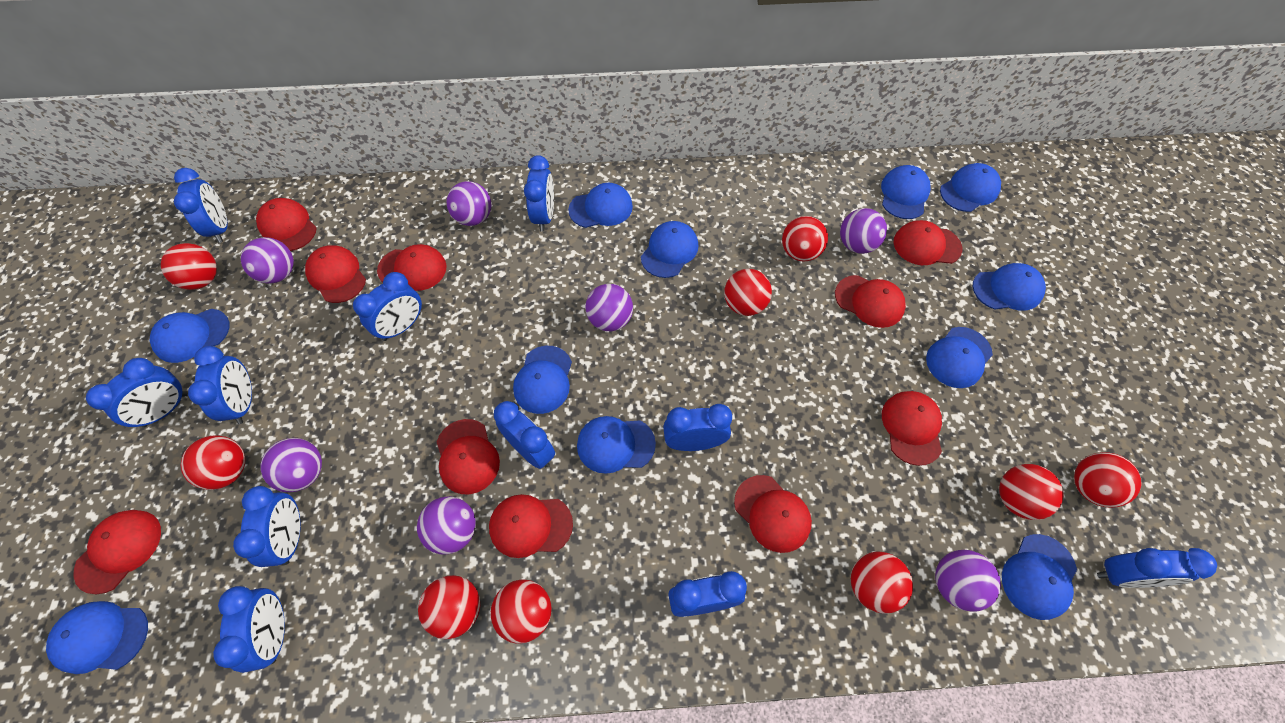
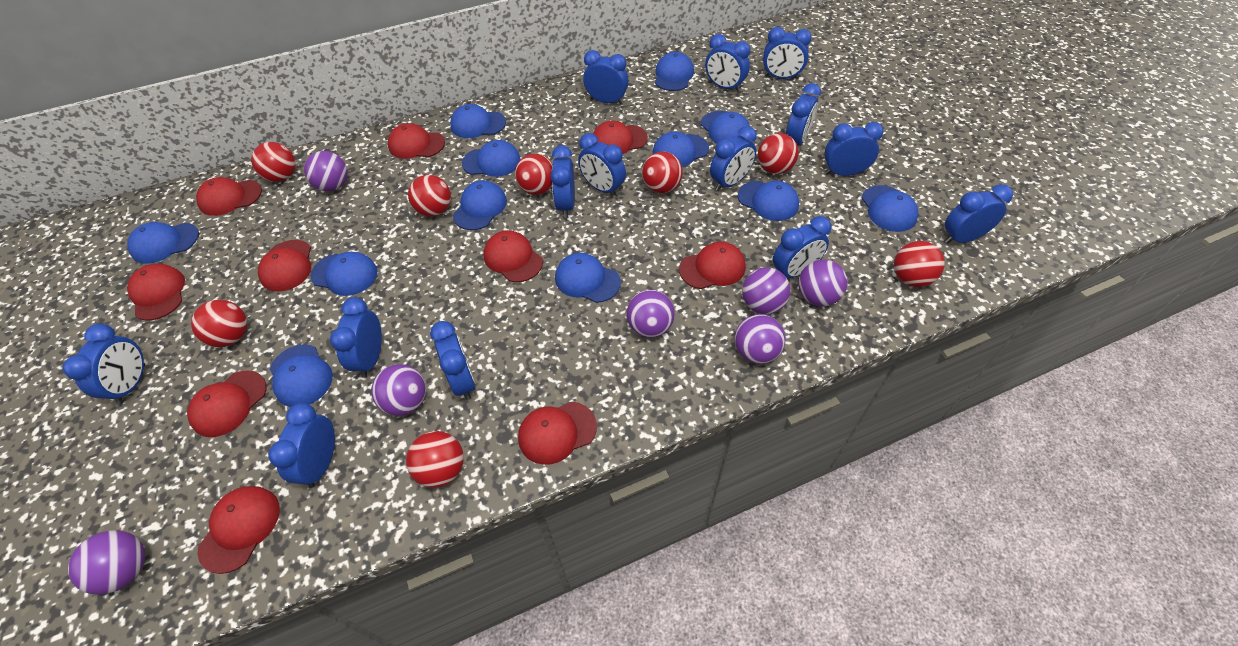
blue cap: [46,601,148,674] [150,309,230,363] [513,346,572,414] [568,183,633,228] [577,416,656,474] [641,221,698,278] [881,165,931,219] [926,327,993,388] [940,163,1001,212] [973,263,1046,311] [1002,534,1077,620] = 11 -> [127,222,199,264] [270,344,333,407] [311,252,378,296] [450,104,506,138] [453,180,507,230] [462,140,521,177] [555,253,621,303] [652,132,709,167] [655,52,694,91] [701,111,750,144] [738,181,799,221] [862,185,919,232] = 12
blue clock: [86,358,188,428] [174,168,228,243] [188,346,252,424] [213,586,285,673] [233,486,300,567] [353,272,422,341] [494,401,555,469] [524,155,554,232] [663,404,732,451] [668,571,747,617] [1097,548,1217,588] = 11 -> [63,324,145,405] [268,403,335,488] [330,297,382,378] [430,321,475,400] [550,145,575,218] [578,133,626,196] [583,50,629,104] [705,34,750,92] [710,126,757,191] [763,27,812,79] [773,216,831,278] [786,83,821,145] [824,122,884,176] [944,184,1013,244] = 14
red ball: [161,243,217,290] [181,435,245,490] [418,575,480,639] [491,579,551,644] [724,269,772,316] [782,216,828,262] [851,551,913,614] [999,464,1064,520] [1074,452,1142,508] = 9 -> [191,300,247,347] [251,142,296,182] [406,431,464,488] [408,175,451,217] [515,153,552,195] [642,152,683,193] [758,133,799,174] [894,241,945,287] = 8

